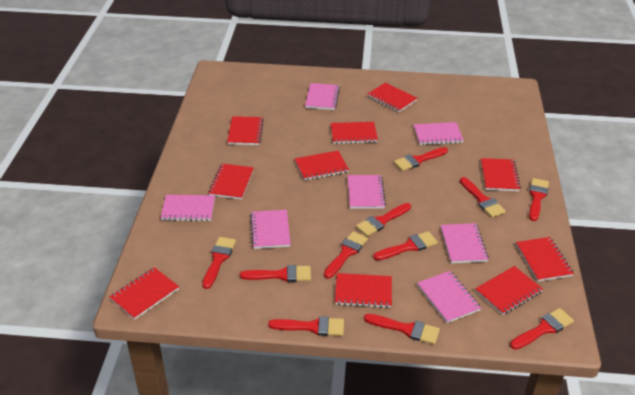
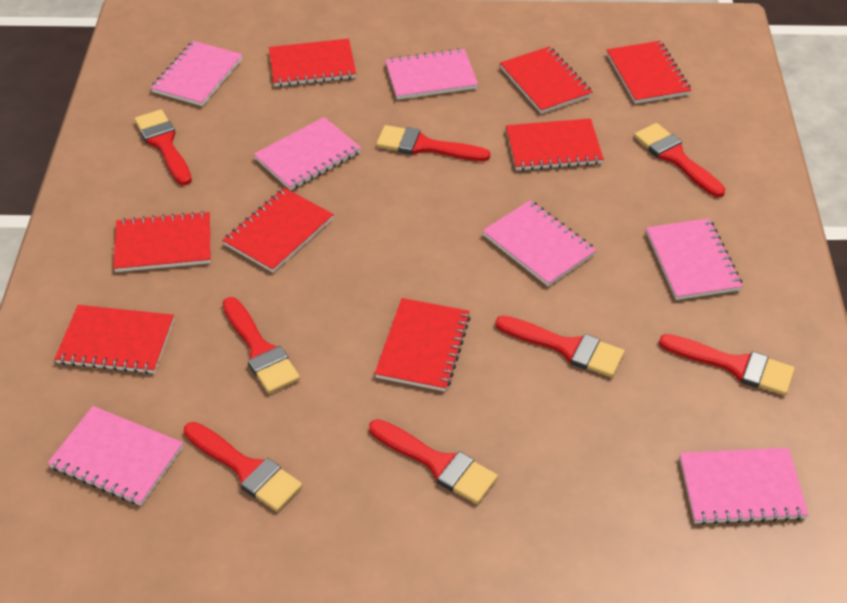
red brush: [202,237,236,289] [240,265,311,282] [268,316,344,336] [324,231,368,279] [356,203,411,236] [364,314,440,345] [373,231,438,260] [394,147,448,171] [460,177,506,218] [510,308,574,350] [529,178,549,221] = 11 -> [134,109,192,185] [184,422,302,512] [222,297,300,394] [369,419,498,504] [376,125,490,161] [495,315,625,377] [634,123,725,197] [659,334,795,395] = 8
red notebook: [110,267,179,320] [208,164,254,200] [227,116,264,145] [295,151,349,180] [331,122,378,144] [335,273,392,308] [367,83,418,112] [475,266,543,315] [481,158,521,191] [516,237,574,281] = 10 -> [55,305,174,374] [113,211,211,272] [222,188,334,273] [269,39,356,87] [375,298,471,391] [500,46,592,114] [506,118,604,171] [607,41,691,104] = 8

